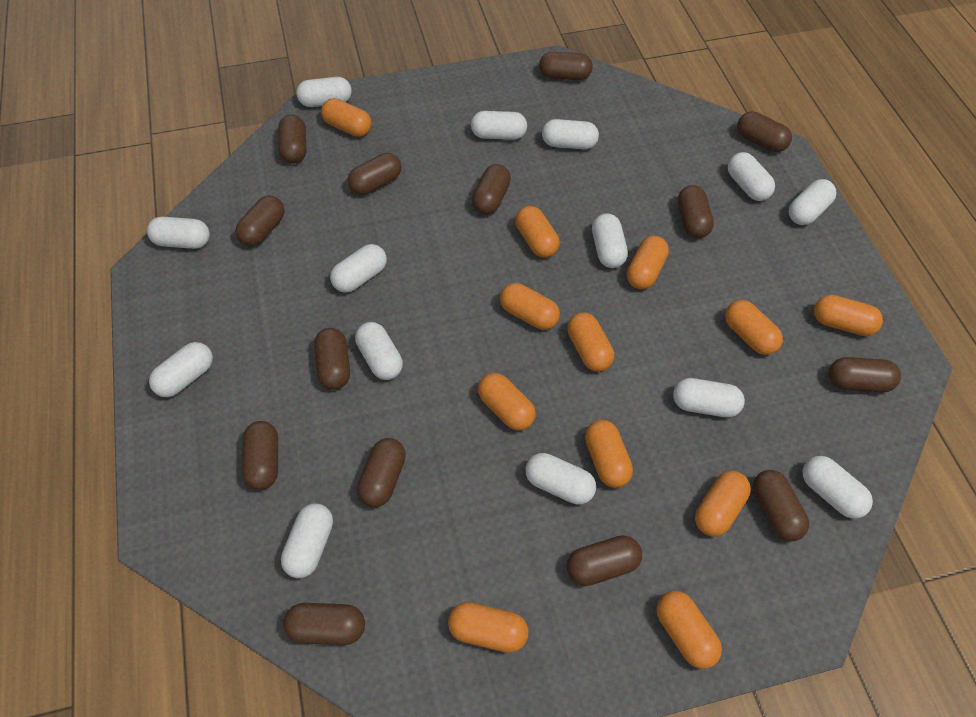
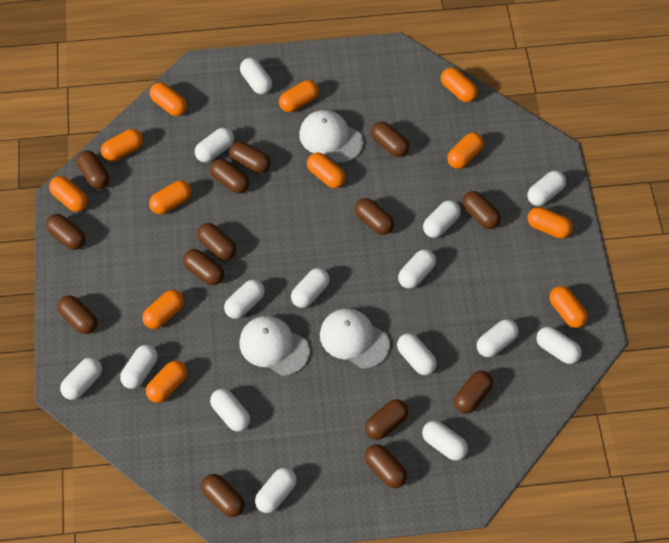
white cap: none = 0 -> [239,316,310,376] [299,110,364,163] [320,308,390,369] = 3
white capsule: [147,217,210,249] [149,342,213,397] [281,504,333,578] [296,77,352,107] [330,244,387,293] [355,322,403,380] [471,111,527,140] [526,453,596,504] [542,119,599,149] [592,213,628,268] [673,378,745,417] [728,152,775,201] [789,179,836,225] [802,456,873,519] = 14 -> [60,357,102,400] [120,345,158,389] [195,128,234,163] [210,389,250,431] [224,279,265,319] [240,58,272,94] [255,468,297,513] [291,268,330,308] [397,333,437,375] [398,249,436,289] [422,421,468,461] [423,200,461,238] [477,319,519,357] [528,170,566,206] [536,327,582,364] = 15

